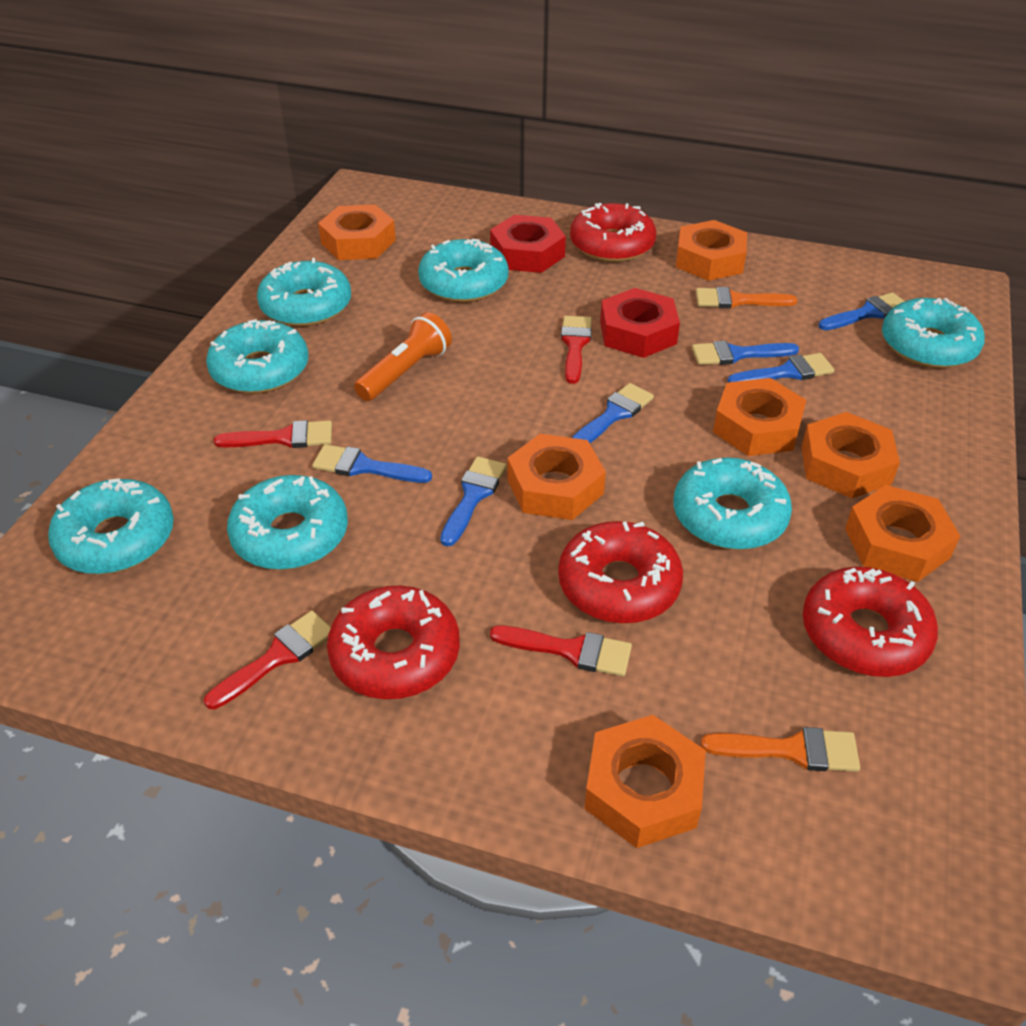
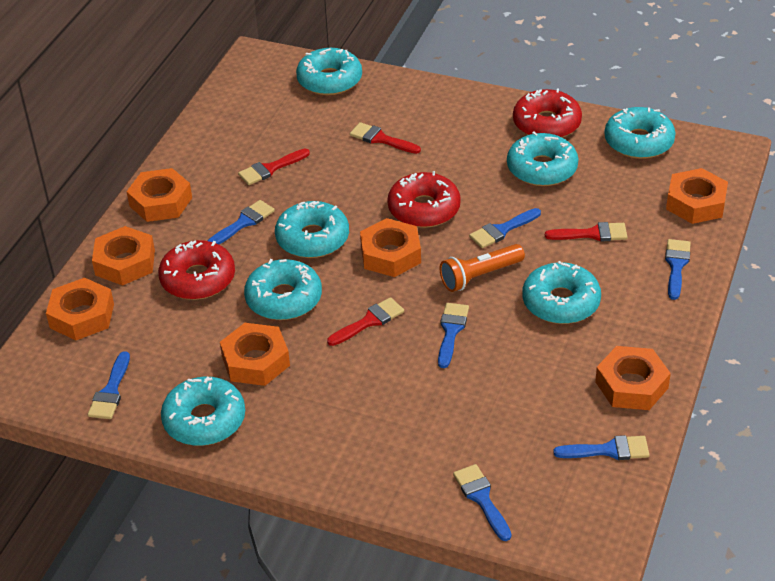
blue brush: [312,444,432,483] [440,456,507,546] [572,383,654,443] [692,341,799,365] [727,353,834,382] [818,292,905,330] = 6 -> [88,351,130,419] [208,200,275,244] [438,303,469,368] [453,464,511,541] [469,208,541,248] [553,435,649,460] [665,239,691,300] = 7
orange brush: [696,287,797,308] [701,727,860,772] = 2 -> none = 0
red donut: [327,586,460,699] [558,521,683,624] [570,203,656,262] [803,567,938,677] = 4 -> [158,240,235,300] [387,171,461,228] [513,88,582,137] = 3
red nut: [490,215,566,273] [600,288,680,358] = 2 -> none = 0

